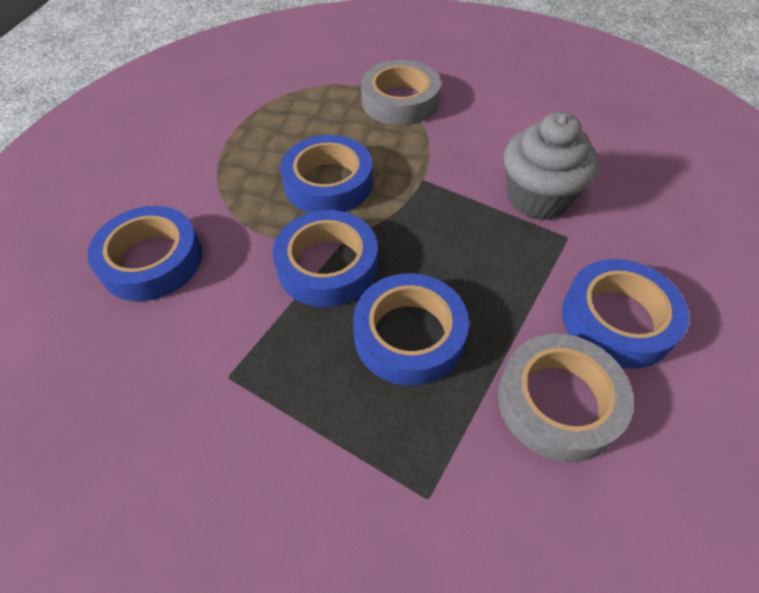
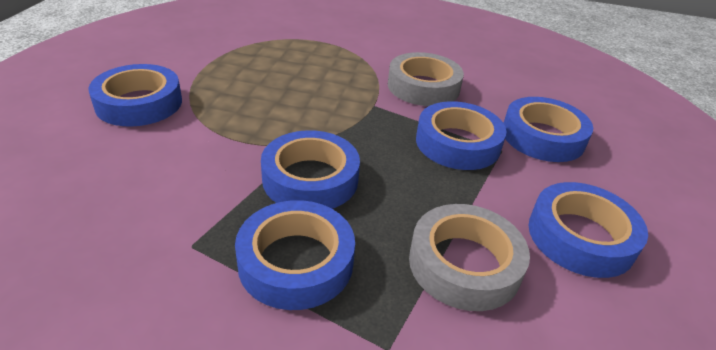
blue tape: [88,206,202,302] [273,210,378,307] [280,135,373,213] [353,273,469,386] [562,259,689,369] = 5 -> [88,64,182,126] [235,200,355,310] [261,130,360,209] [416,101,506,170] [504,97,593,162] [528,182,648,278] = 6
grey cupcake: [504,112,598,220] = 1 -> none = 0

